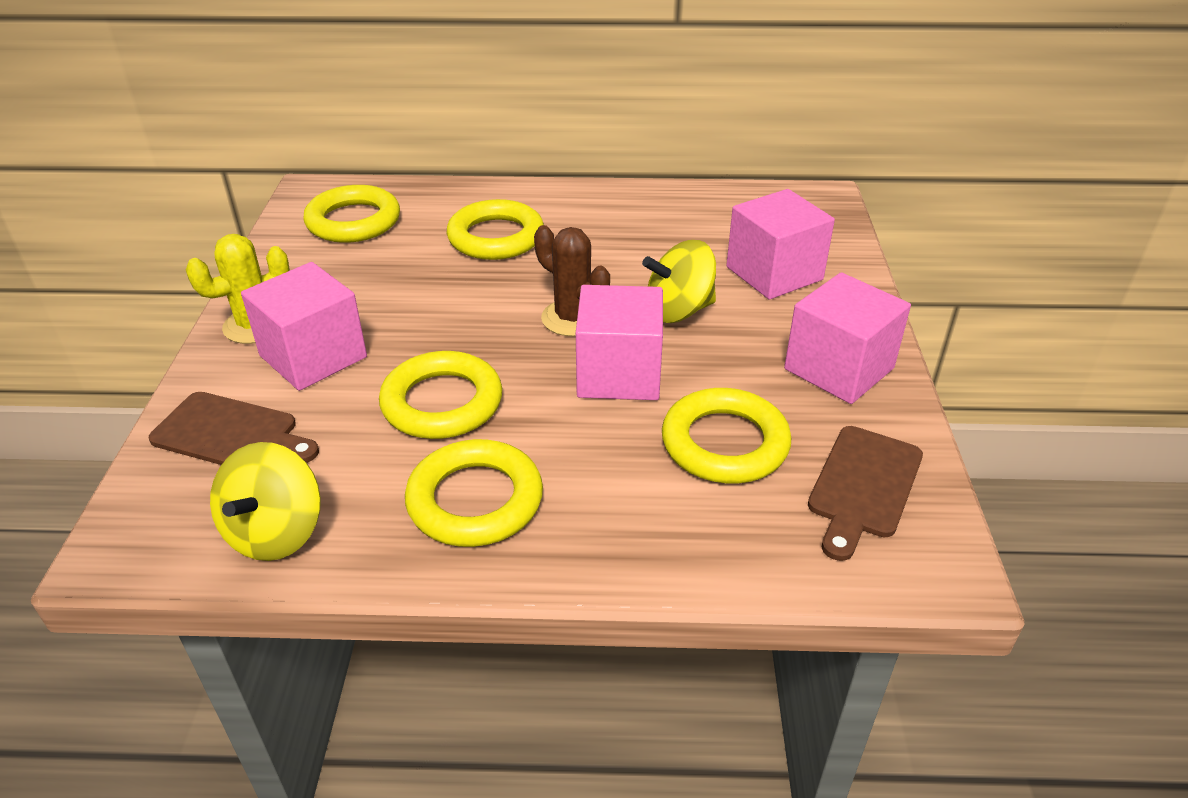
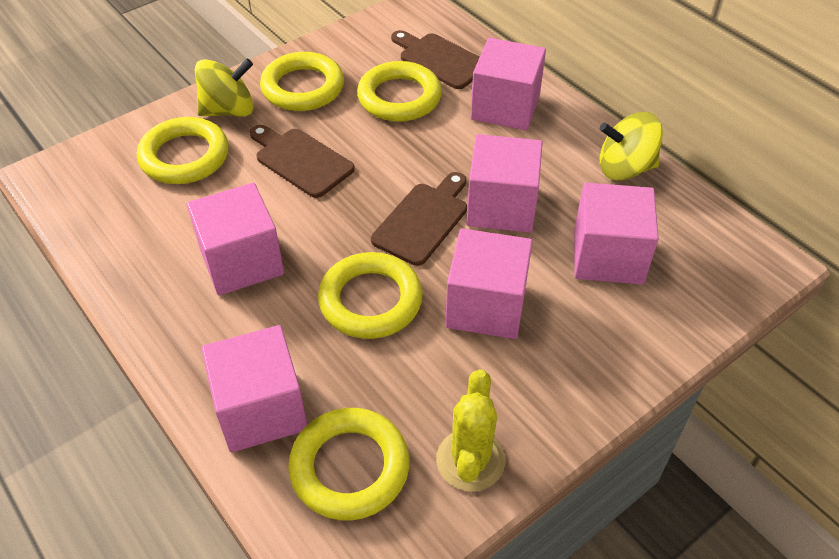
brown cactus: [534,225,610,336] = 1 -> none = 0
brown cutting board: [149,392,319,465] [808,426,923,561] = 2 -> [250,125,355,198] [371,172,467,266] [391,30,480,89] = 3
pink cube: [241,262,367,391] [576,285,663,400] [726,189,835,299] [784,273,911,404] = 4 -> [187,183,284,296] [201,325,307,452] [445,228,533,339] [466,134,543,233] [470,38,546,130] [574,183,659,284] = 6

